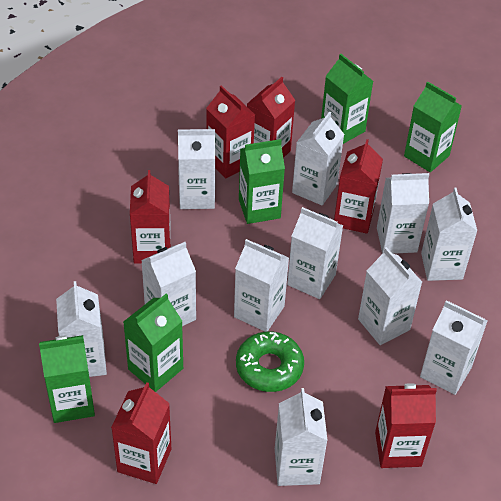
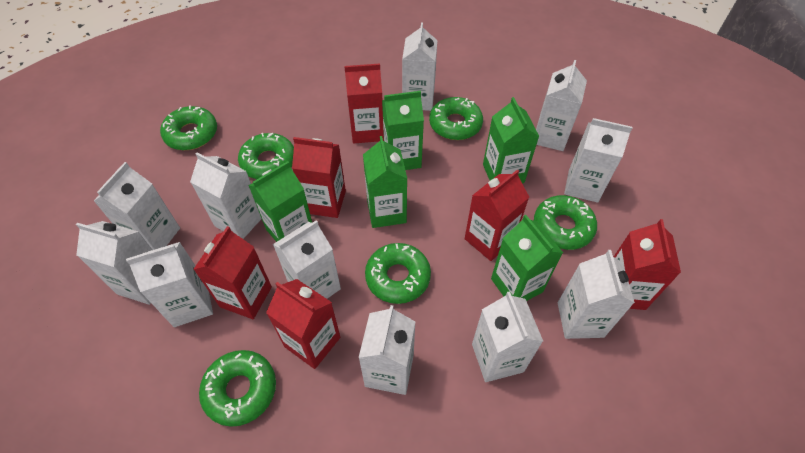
green donut: [236,332,304,392] = 1 -> [160,105,217,150] [199,350,276,427] [238,133,294,179] [365,243,431,304] [429,97,483,140] [534,195,597,250] = 6

